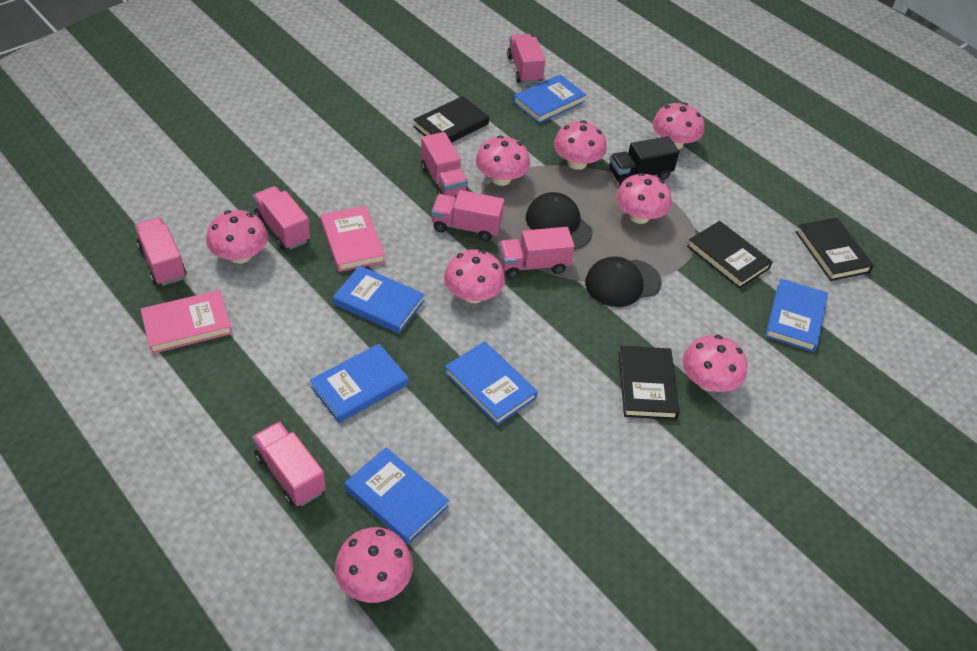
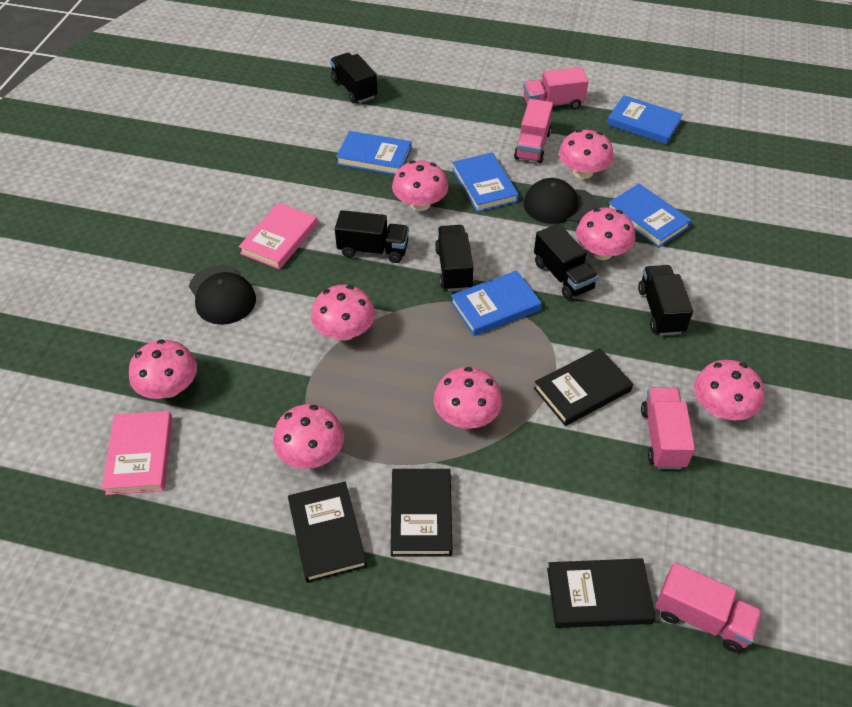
black truck: [609,136,679,185] = 1 -> [330,53,377,103] [335,210,409,263] [435,225,474,291] [534,223,598,300] [638,265,693,336] = 5
blue book: [310,344,409,423] [333,265,425,334] [344,447,449,545] [445,341,538,425] [513,74,587,123] [765,279,828,352] = 6 -> [336,131,412,175] [451,270,542,336] [452,152,519,212] [607,95,683,144] [608,183,692,248] = 5
pink truck: [135,218,186,286] [252,421,326,506] [253,186,310,250] [421,132,468,196] [431,190,504,241] [499,227,574,278] [507,34,545,84] = 7 -> [514,99,553,163] [523,67,589,109] [641,387,695,469] [655,562,763,653] = 4

